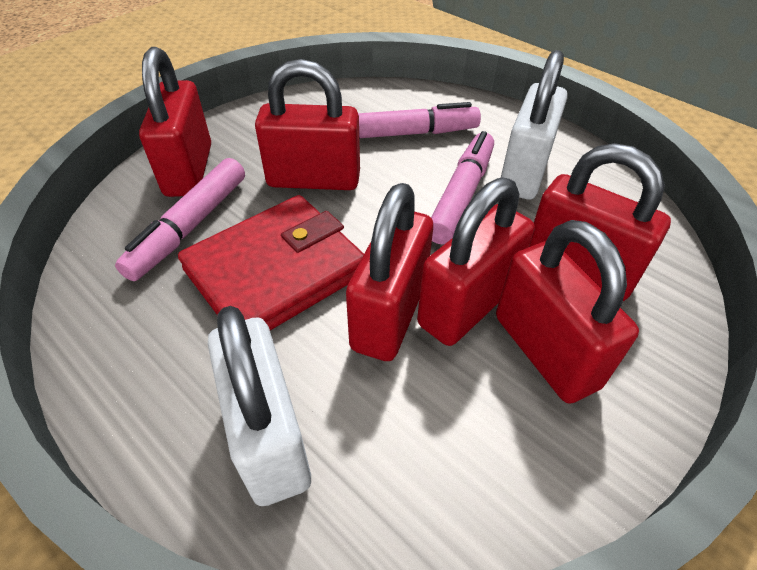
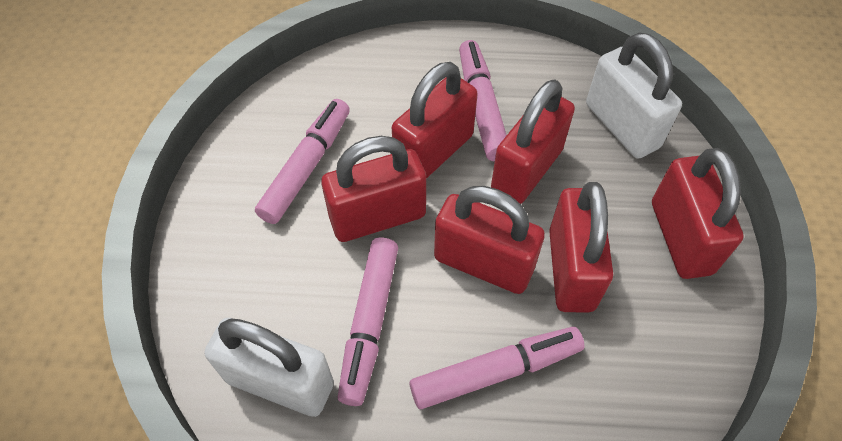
pink marker: [115,158,245,281] [358,102,481,138] [431,131,494,244] = 3 -> [255,99,350,224] [338,237,398,406] [410,327,585,409] [459,40,507,161] = 4
red wallet: [178,195,364,330] = 1 -> none = 0

